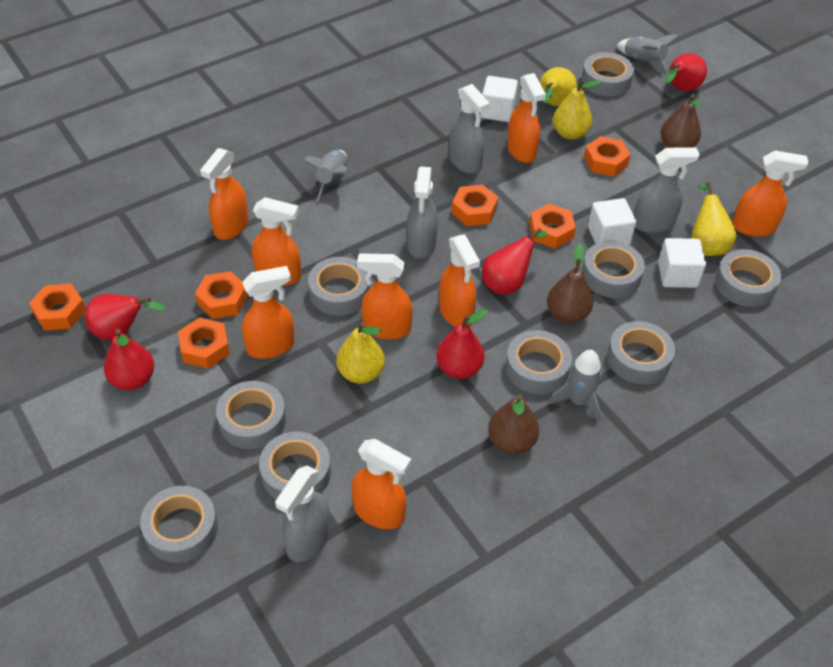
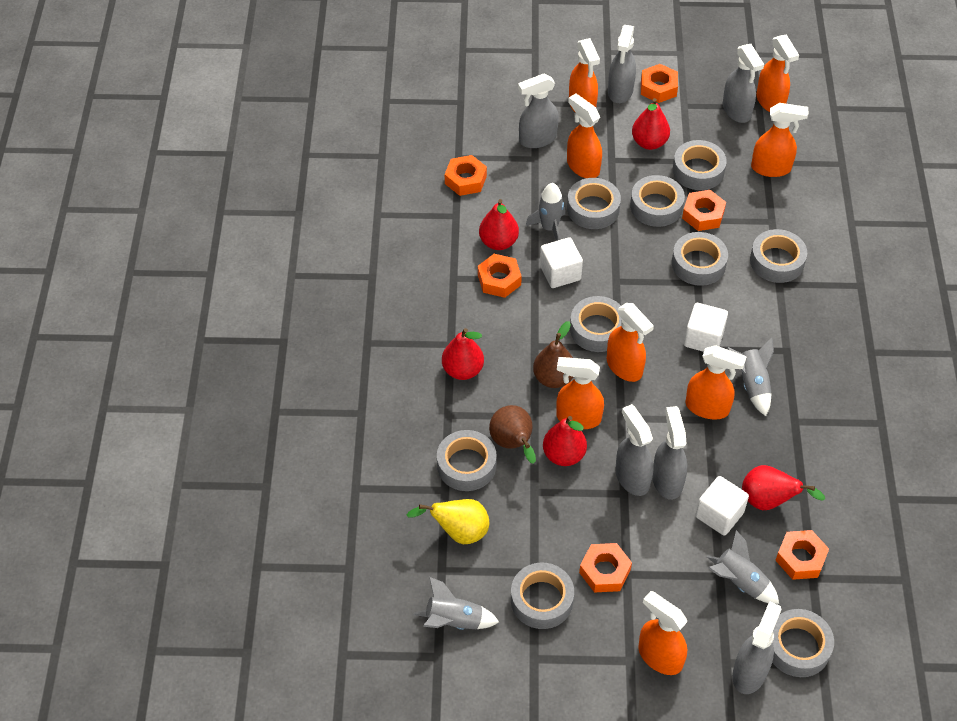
brown pear: [488,394,539,454] [547,244,593,323] [661,94,702,148] = 3 -> [489,405,536,464] [533,321,573,388] = 2
grey rocket: [302,150,348,201] [549,350,602,422] [617,35,680,75] = 3 -> [413,577,499,630] [526,183,565,241] [707,530,779,604] [727,338,774,416] = 4
grey spray bottle: [275,466,330,562] [407,166,438,259] [449,84,490,174] [634,147,700,233] = 4 -> [518,73,559,148] [608,25,636,103] [615,404,653,496] [652,406,687,500] [722,44,764,123] [732,601,782,694] = 6
yellow pear: [336,322,385,384] [540,67,577,106] [553,79,601,140] [691,182,737,256] = 4 -> [406,499,489,544] = 1

